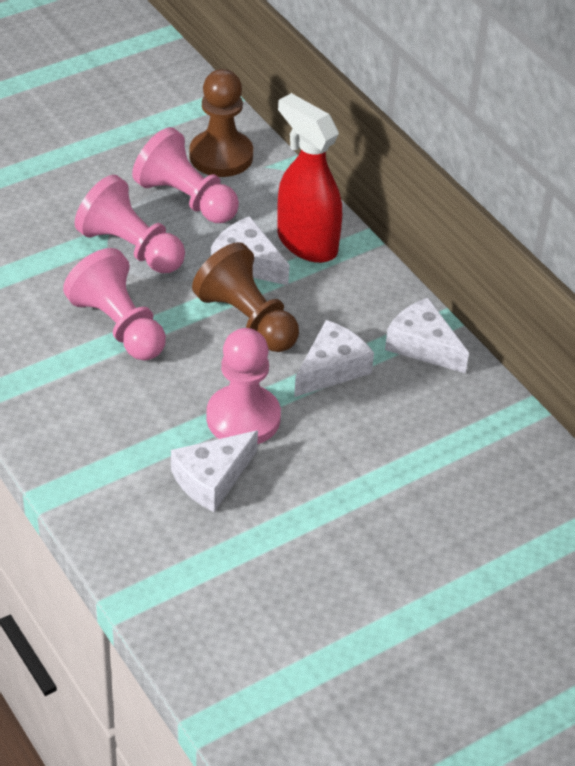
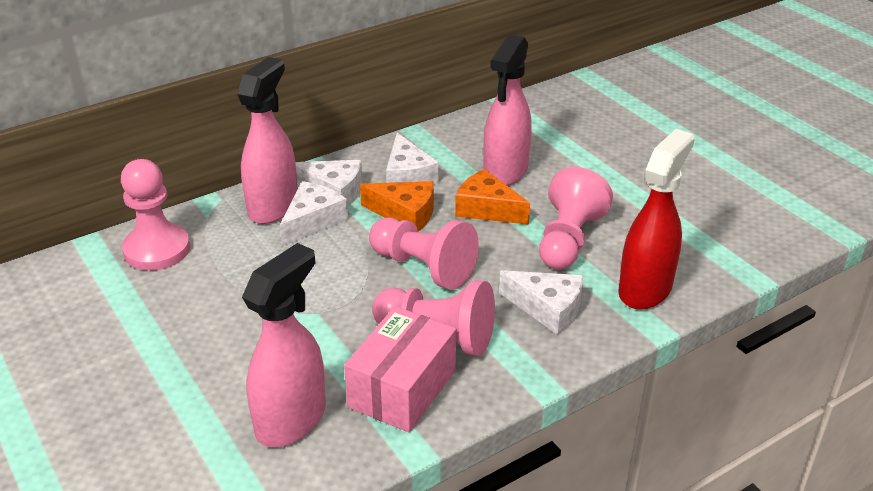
brown pawn: [189,69,253,177] [192,242,299,352] = 2 -> none = 0
orange cheese: none = 0 -> [360,181,434,232] [455,169,530,225] = 2
pink box: none = 0 -> [344,306,456,433] = 1
pink spray bottle: none = 0 -> [237,57,297,224] [242,243,326,447] [483,34,532,186] = 3

